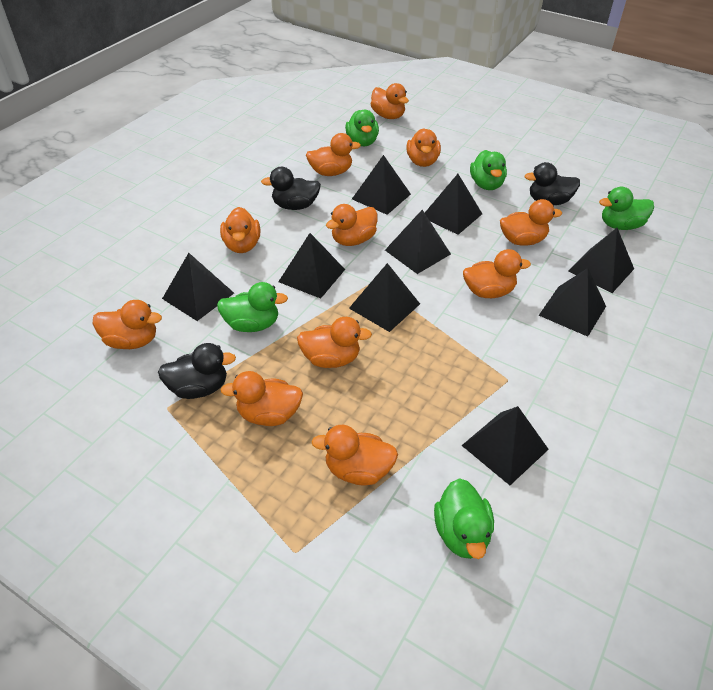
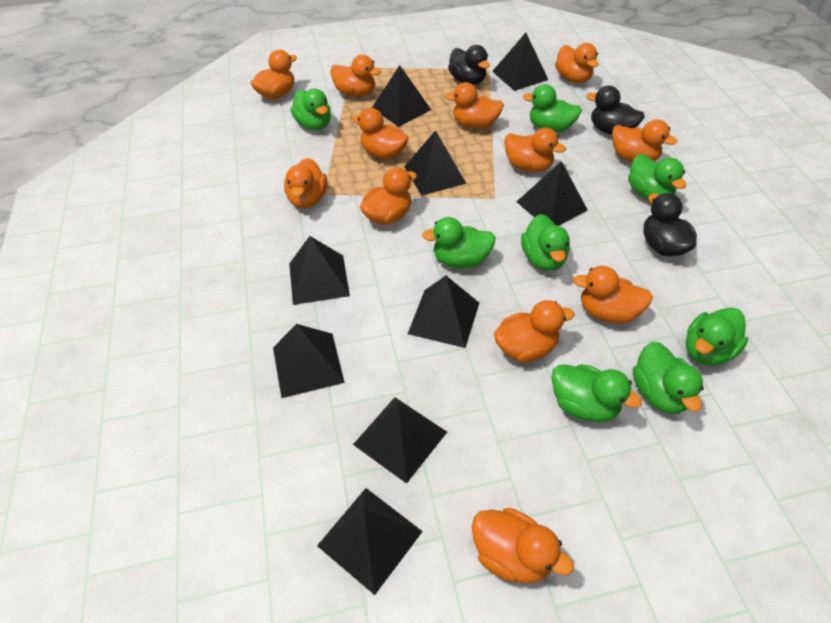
green duck: [217,282,288,332] [345,110,379,146] [434,478,494,559] [470,150,507,190] [599,187,654,230] = 5 -> [290,88,331,130] [422,217,496,268] [521,214,570,271] [523,84,582,132] [552,364,642,422] [628,154,686,200] [633,342,704,414] [686,307,748,366] = 8
orange duck: [93,300,162,349] [220,207,260,253] [221,371,303,426] [297,317,372,368] [306,133,361,176] [311,425,398,485] [326,204,377,246] [371,83,409,119] [406,128,441,167] [463,249,531,298] [500,199,562,246] = 11 -> [251,50,297,99] [284,158,327,209] [330,55,381,97] [352,108,409,159] [360,167,417,225] [445,82,504,129] [472,508,574,583] [494,300,575,362] [504,127,566,172] [555,43,599,83] [573,266,653,324] [612,119,677,162] = 12

